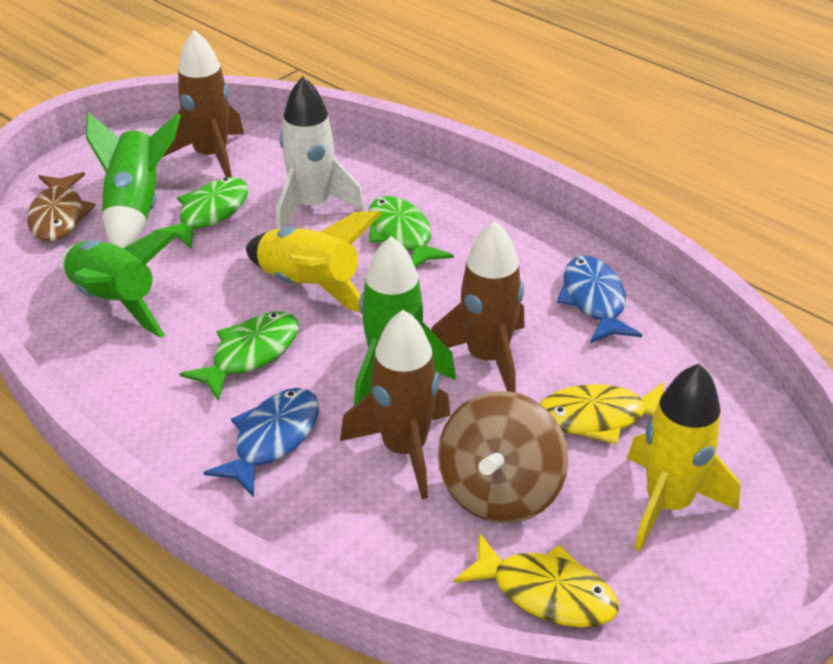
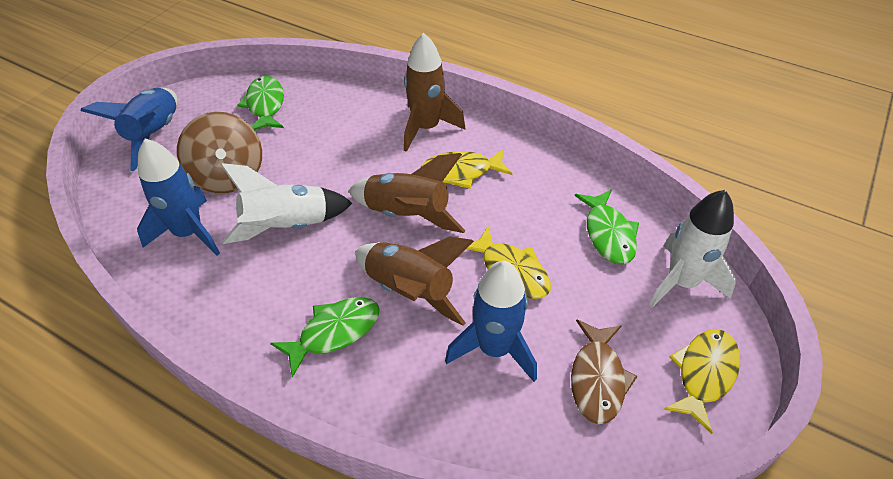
blue fish: [203,388,319,497] [557,256,642,343] = 2 -> none = 0
blue rocket: none = 0 -> [80,88,177,171] [137,138,220,256] [445,261,537,382] = 3
green rocket: [61,231,178,338] [86,112,181,248] [354,236,456,405] = 3 -> none = 0
white rocket: [276,76,365,229] = 1 -> [220,163,352,244] [649,190,736,308] = 2
yellow fish: [453,533,619,628] [540,382,664,444] = 2 -> [421,149,513,189] [467,226,551,299] [663,329,740,434] = 3
yellow rocket: [246,211,382,312] [627,363,740,552] = 2 -> none = 0

